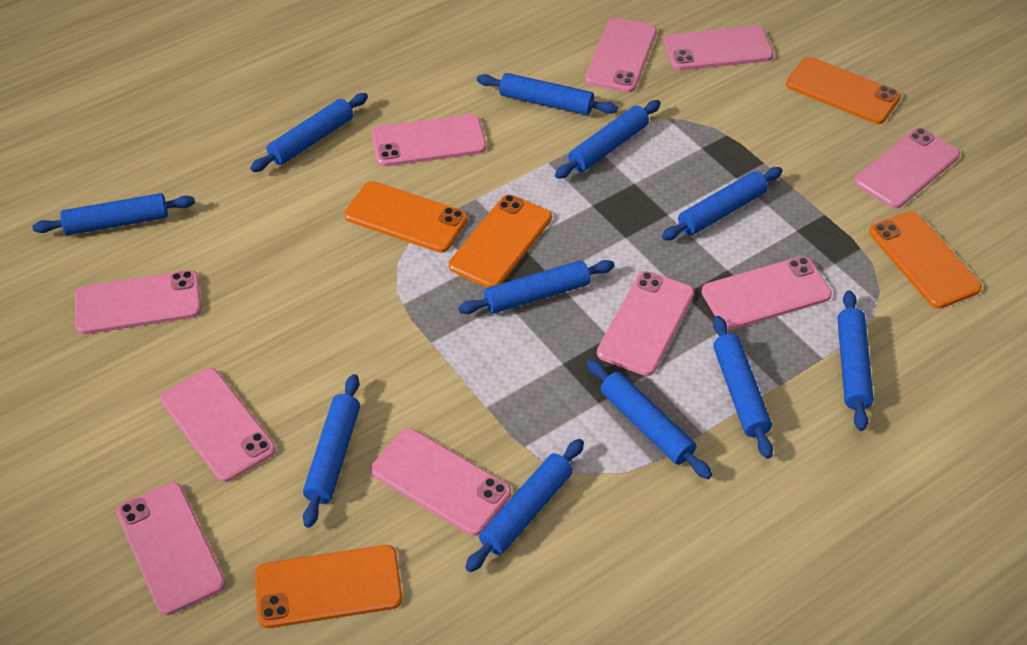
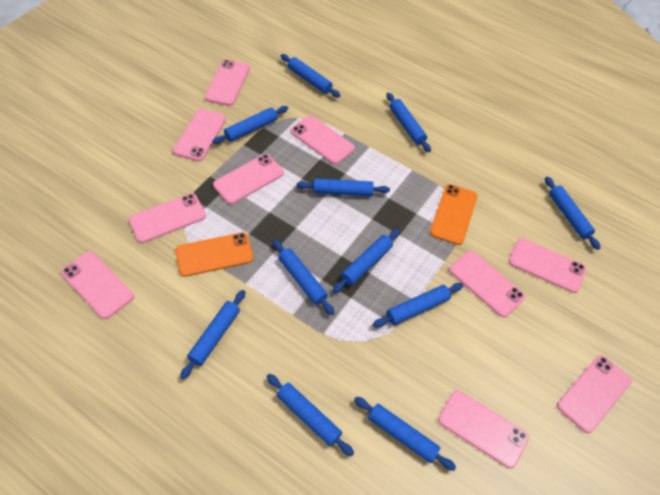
orange phone: [255,545,403,628] [344,181,468,253] [449,194,552,288] [786,57,901,124] [869,211,982,309] = 5 -> [175,232,253,277] [430,184,477,245] = 2

